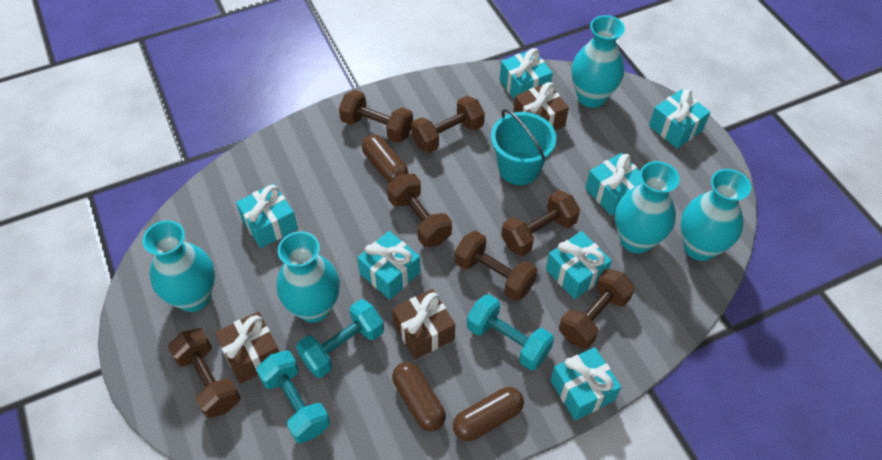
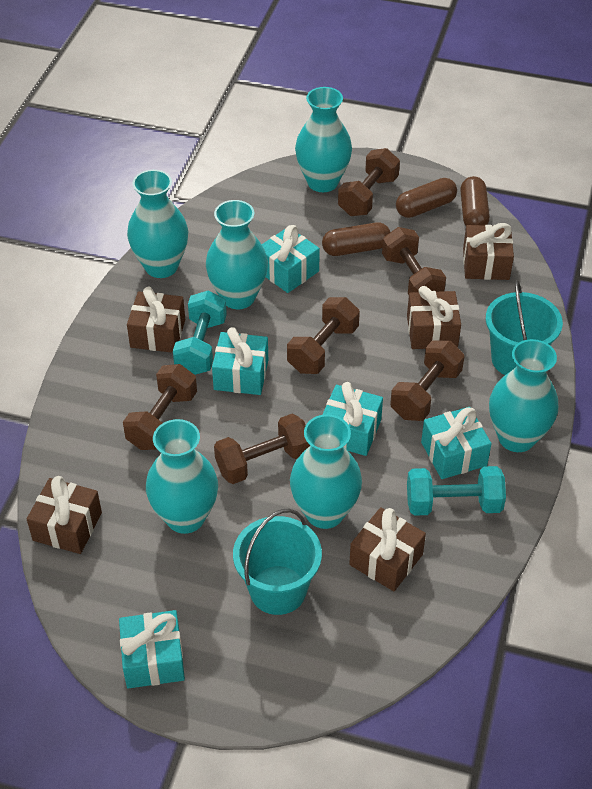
brown dumbbell: [168,328,241,418] [339,90,413,143] [387,174,452,247] [411,96,485,153] [455,231,537,301] [501,190,580,256] [559,269,635,349] = 7 -> [123,364,197,450] [214,414,310,484] [287,297,360,374] [338,148,400,216] [382,227,446,295] [390,341,464,421] = 6
brown gift: [215,311,279,384] [392,289,455,359] [513,82,569,130] = 3 -> [27,476,102,554] [127,287,185,353] [349,507,426,591] [407,286,461,349] [463,223,514,280] = 5
turquoise bucket: [491,109,556,185] = 1 -> [233,509,322,615] [486,280,563,375] = 2
turquoise dumbbell: [256,350,330,443] [296,299,384,378] [467,294,554,370] = 3 -> [173,290,227,375] [407,466,506,516] = 2
turquoise gift: [236,183,298,248] [357,231,421,300] [499,48,553,100] [546,231,612,299] [550,347,621,420] [585,153,642,216] [649,89,710,149] = 7 -> [119,610,185,689] [212,327,268,395] [261,225,320,293] [322,382,383,456] [421,407,491,479] = 5
turquoise vase: [143,220,215,312] [277,231,340,323] [572,15,625,108] [615,161,680,254] [680,169,751,261] = 5 -> [127,170,188,278] [146,419,218,534] [206,200,268,309] [290,414,362,529] [295,87,352,192] [489,339,558,452] = 6

